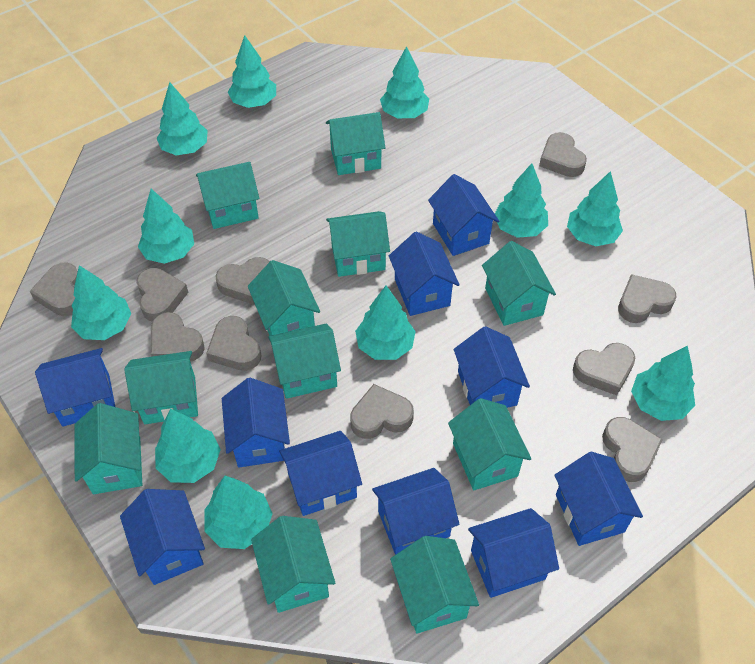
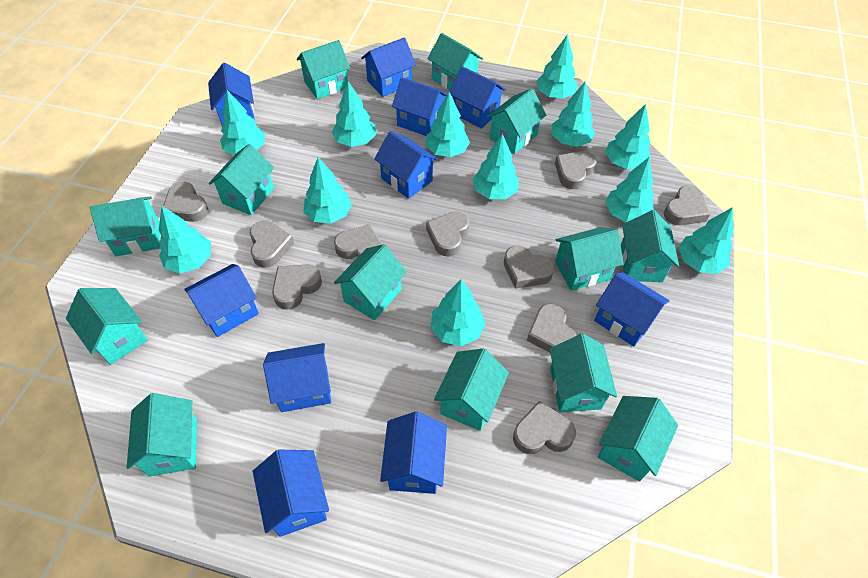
turquoise house: [75,403,142,494] [124,351,198,424] [196,162,259,229] [248,260,320,336] [251,516,335,613] [268,323,341,399] [326,112,385,175] [326,211,390,277] [390,536,479,634] [448,398,531,490] [482,241,556,326] = 11 -> [66,288,148,365] [90,197,160,256] [127,393,197,477] [209,144,274,215] [297,40,350,99] [334,244,407,320] [427,33,483,90] [434,348,509,431] [487,88,546,154] [550,334,617,412] [555,227,624,291] [598,396,678,482] [621,210,679,282] = 13
turquoise tree: [71,265,131,340] [138,189,194,264] [155,409,221,483] [157,82,208,156] [204,476,273,549] [228,35,276,108] [355,286,416,360] [380,46,429,118] [495,163,548,238] [567,171,623,246] [631,346,695,421] = 11 -> [159,206,211,273] [220,90,265,155] [304,157,352,224] [332,81,376,147] [426,92,470,157] [431,279,485,346] [472,134,519,199] [536,35,578,98] [552,82,595,147] [605,104,651,169] [605,157,654,222] [679,207,733,274] = 12

